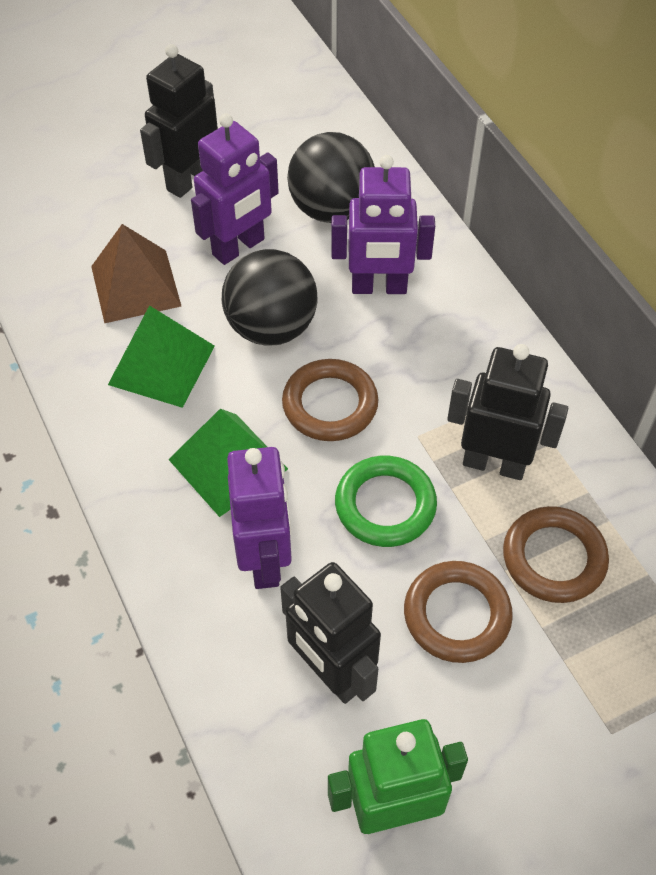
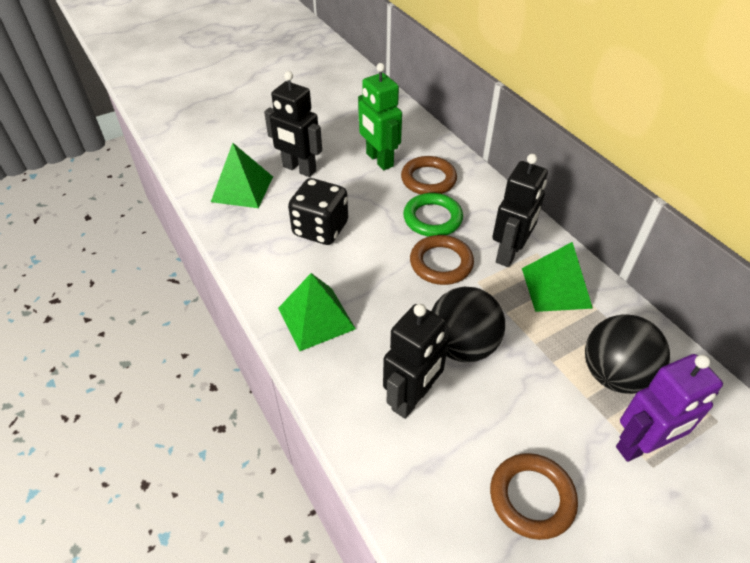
black dice: none = 0 -> [288,178,348,245] = 1
brown pyramid: [91,224,181,323] = 1 -> none = 0
green pyramid: [108,305,215,408] [168,409,288,517] = 2 -> [211,143,273,208] [278,273,356,351] [522,242,593,312] = 3
purple robot: [191,113,279,265] [227,447,292,589] [331,155,435,294] = 3 -> [616,354,723,462] = 1

